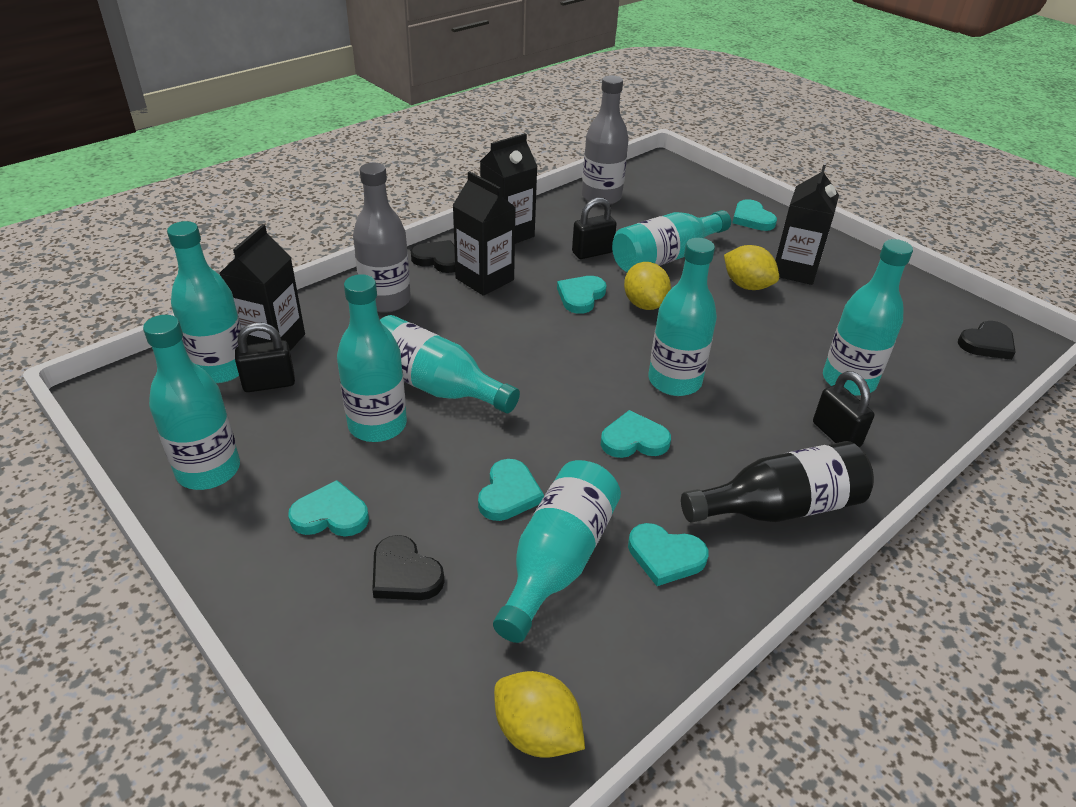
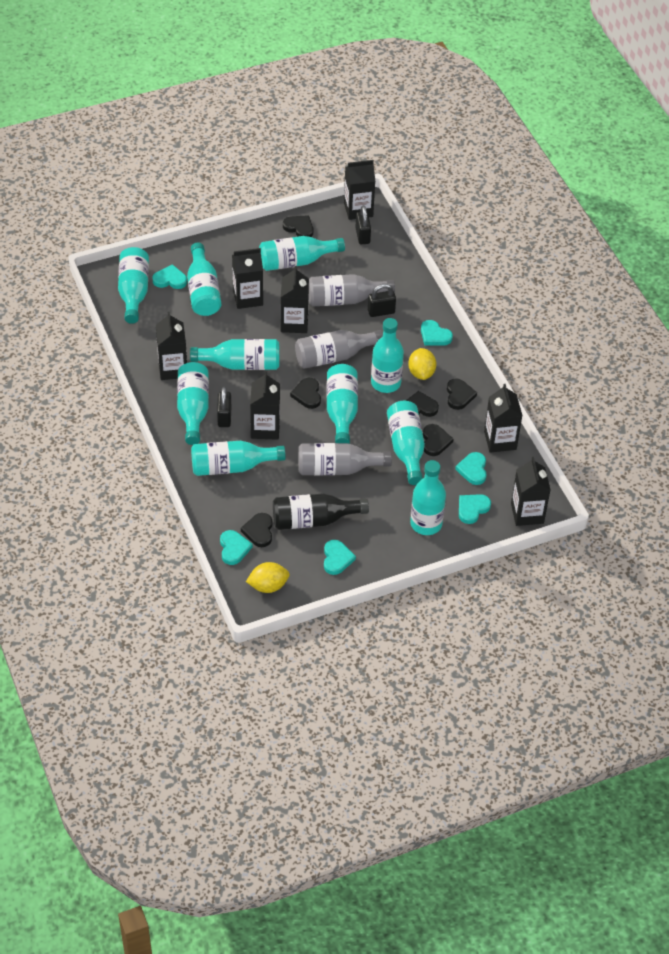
black carton: [220,224,305,351] [452,171,516,296] [480,133,538,244] [775,165,839,285] = 4 -> [156,312,187,380] [232,248,263,309] [250,371,280,440] [281,266,309,333] [344,160,375,220] [484,384,523,453] [511,457,551,526] = 7
black heart: [372,535,444,600] [411,240,455,273] [958,321,1016,360] = 3 -> [241,513,272,547] [283,215,313,237] [290,378,321,409] [406,391,439,417] [423,424,453,456] [447,378,477,410] = 6
grey bottle: [353,163,411,313] [582,76,629,205] = 2 -> [295,330,383,369] [298,443,392,475] [309,274,395,307] = 3
turquoise bottle: [143,315,240,490] [167,221,242,383] [337,274,407,442] [380,315,520,413] [493,460,621,643] [612,210,731,273] [648,238,717,396] [823,239,913,396] = 8 -> [118,247,149,324] [177,362,209,445] [187,243,221,316] [190,339,280,370] [191,441,286,476] [259,236,345,271] [327,364,358,443] [371,318,404,393] [387,401,425,485] [410,460,446,535] = 10
yellow lemon: [494,671,585,758] [624,262,671,310] [724,245,779,290] = 3 -> [246,562,290,593] [408,348,436,380] = 2

